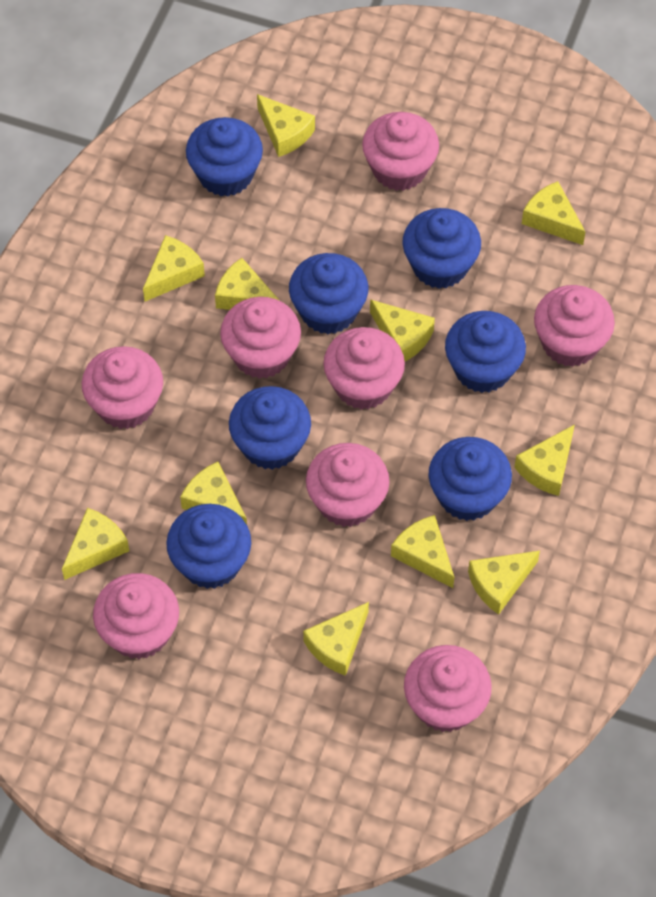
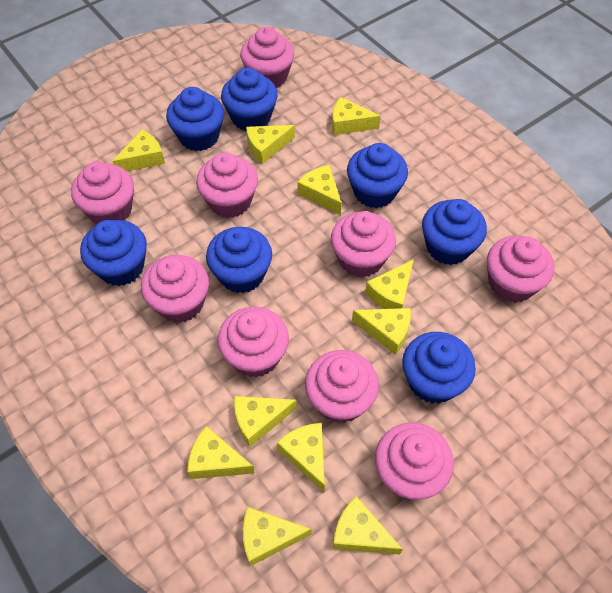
pink cupcake: [82,346,163,429] [93,573,179,659] [220,297,301,379] [306,443,389,527] [323,327,405,410] [362,112,439,191] [404,645,492,732] [534,285,615,367] = 8 -> [71,161,134,224] [141,255,209,323] [196,153,258,218] [218,307,289,377] [240,27,294,88] [305,350,379,423] [331,211,396,277] [375,422,454,500] [487,236,554,303] = 9

